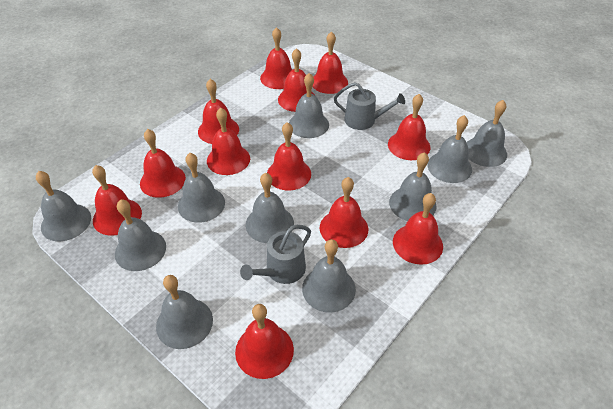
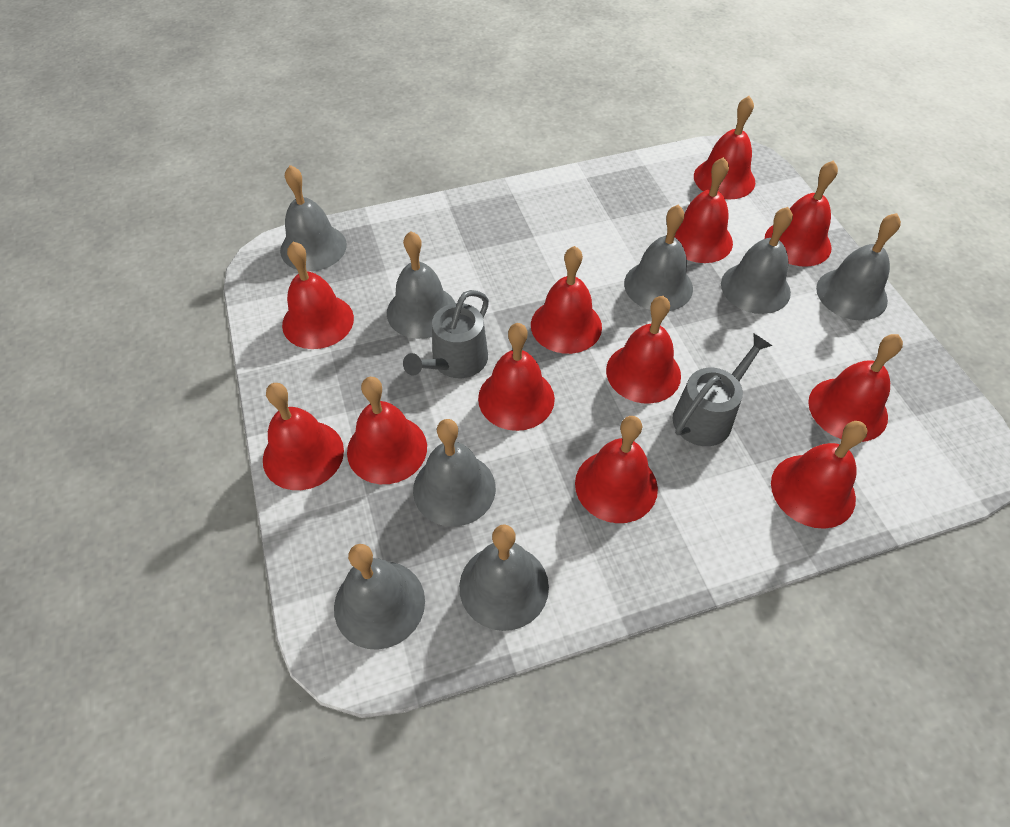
grey bell: [36,171,91,241] [115,200,166,271] [156,275,213,349] [178,153,225,223] [246,173,294,243] [289,73,329,138] [302,239,356,313] [389,152,437,221] [428,115,472,183] [467,100,507,167] = 10 -> [280,165,347,271] [334,544,425,650] [387,231,455,339] [413,419,496,527] [459,524,549,631] [624,205,693,311] [721,207,793,314] [816,213,901,320] = 8

